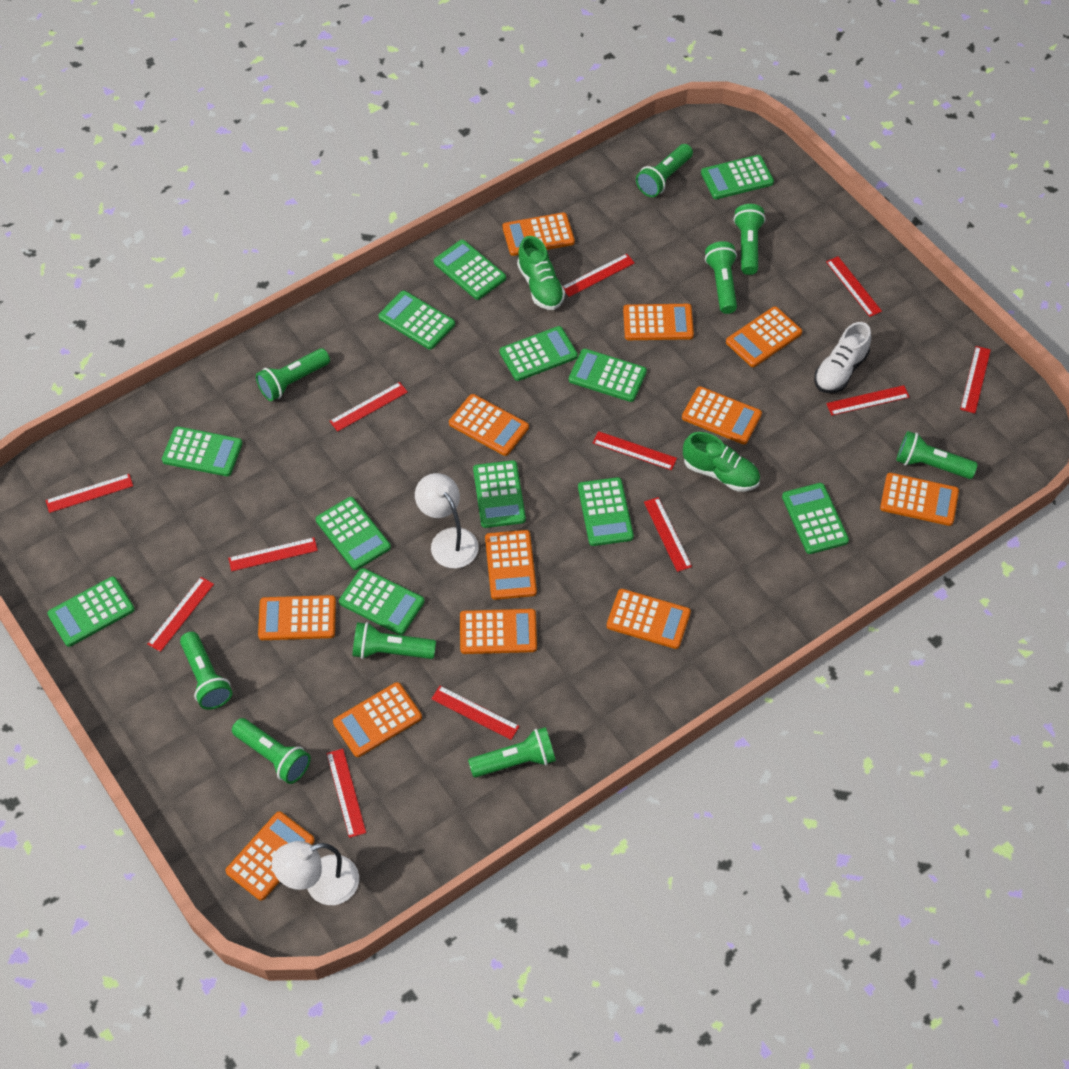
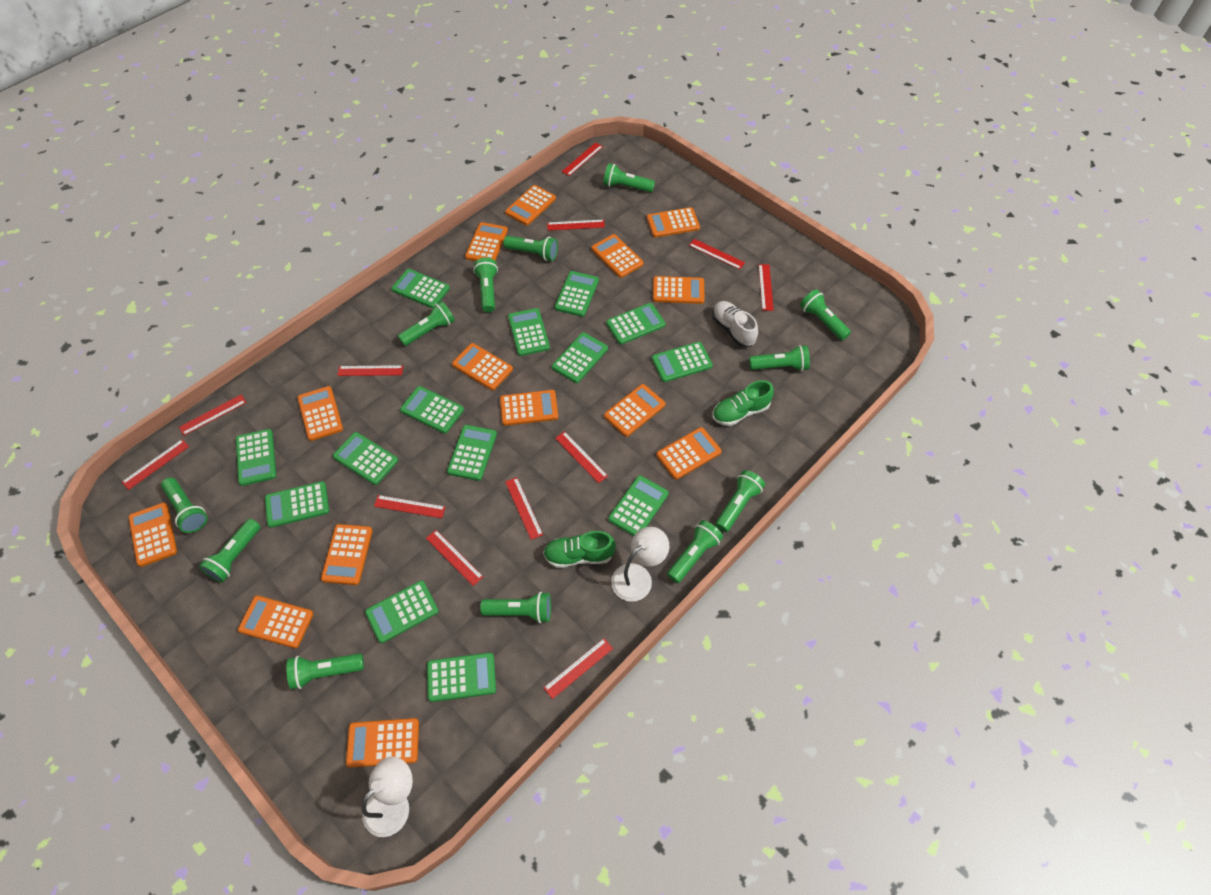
green calculator: [47,577,135,647] [162,426,243,476] [316,497,391,570] [339,568,425,635] [378,290,455,350] [434,240,506,300] [473,460,526,528] [500,326,578,381] [569,349,647,402] [578,477,634,546] [701,155,774,199] [782,483,849,554] = 12 -> [236,429,276,486] [265,481,329,528] [333,432,398,485] [365,581,439,643] [391,269,450,308] [400,386,464,434] [427,653,496,702] [447,425,497,481] [508,308,550,356] [552,332,608,383] [555,271,599,317] [606,303,666,345] [608,475,669,536] [652,342,713,382] = 14
green flashlight: [180,632,233,710] [232,718,311,784] [256,348,330,401] [353,622,436,659] [468,727,556,778] [636,144,693,197] [705,241,737,314] [733,204,766,275] [896,431,978,479] = 9 -> [161,478,208,533] [199,519,261,583] [286,654,364,689] [398,301,455,346] [473,258,498,312] [480,592,551,623] [503,236,558,261] [603,163,655,192] [667,520,723,583] [715,470,765,532] [749,345,810,371] [800,289,851,340] = 12
orange calculator: [226,811,315,901] [258,595,336,640] [333,682,422,757] [449,394,529,456] [460,609,537,654] [485,530,537,600] [503,212,575,256] [607,589,691,649] [623,304,694,340] [682,386,762,444] [726,307,802,367] [880,473,959,526] = 12 -> [129,503,177,567] [238,595,313,648] [297,386,343,441] [321,524,373,585] [346,718,419,768] [452,343,513,390] [465,222,508,261] [500,390,558,426] [505,185,556,225] [591,234,644,278] [604,384,666,437] [647,207,700,237] [653,276,705,304] [656,427,722,480] = 14

